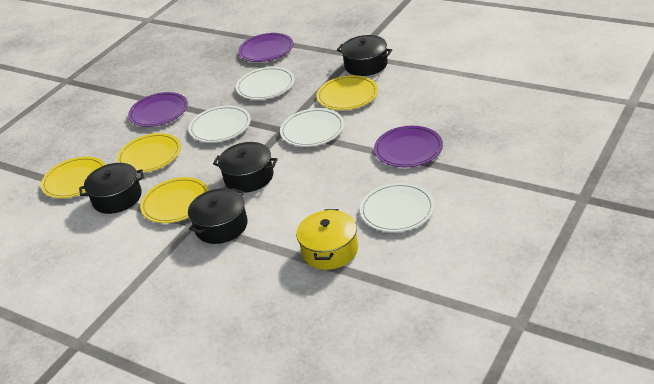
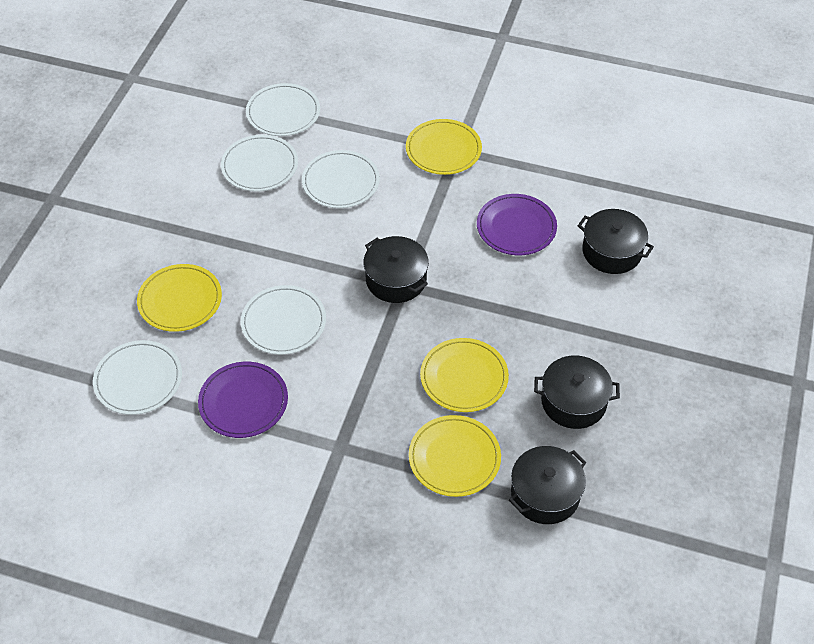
purple plate: [128,92,188,127] [238,33,293,62] [374,126,443,167] = 3 -> [198,362,288,438] [477,194,557,255] = 2
white plate: [189,105,251,143] [236,67,295,100] [280,108,344,147] [360,183,435,232] = 4 -> [93,340,182,415] [221,135,298,192] [241,285,326,355] [246,83,320,136] [302,150,380,208] = 5
yellow pot: [296,209,358,270] = 1 -> none = 0

